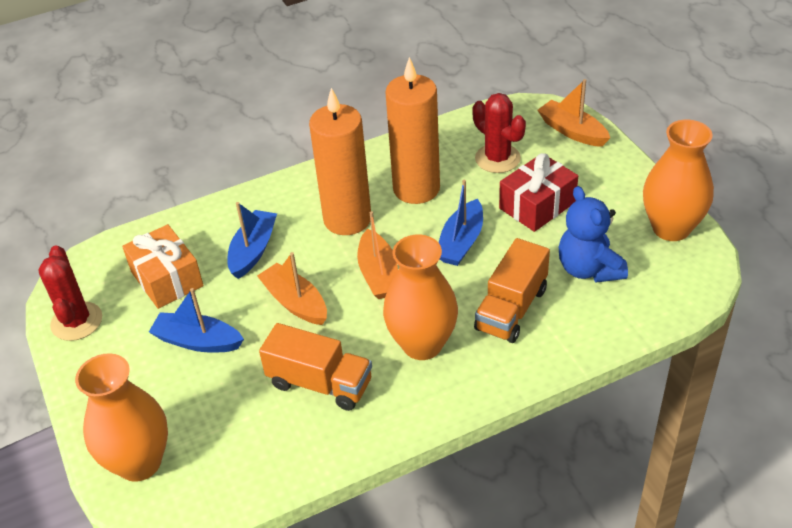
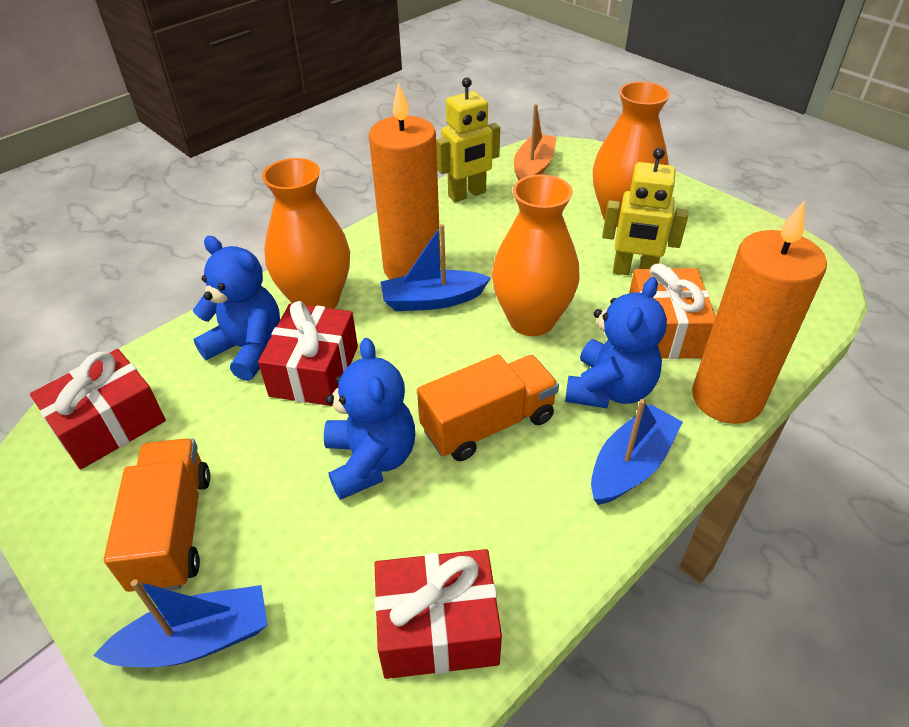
blue teddy bear: [559,186,628,283] = 1 -> [193,236,280,381] [324,338,415,500] [565,277,667,408] = 3
orange boat: [257,252,327,325] [357,211,398,299] [538,79,610,147] = 3 -> [514,104,557,180] = 1
red cactus: [38,245,102,341] [472,93,526,173] = 2 -> none = 0
red gift: [499,153,578,232] = 1 -> [30,349,166,469] [258,301,358,406] [374,549,502,679] = 3
yellow robot: none = 0 -> [436,77,500,202] [602,148,688,275] = 2

